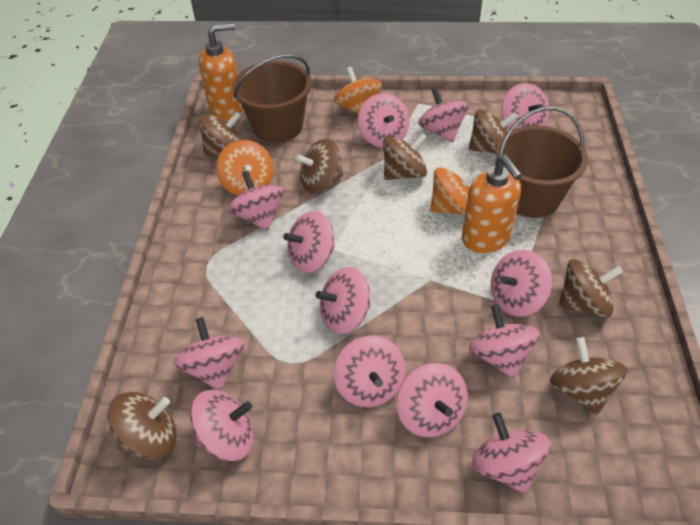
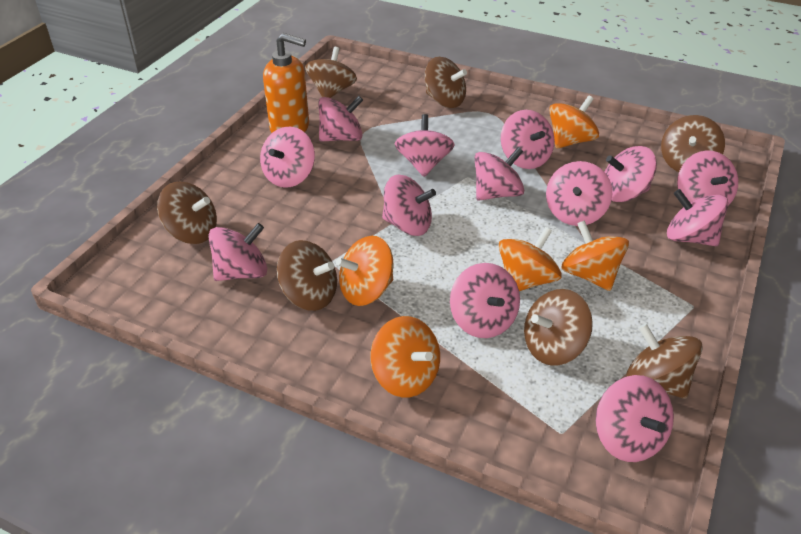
brown bucket: [232,54,312,143] [496,107,588,218] = 2 -> none = 0
orange soap dispenser: [199,23,243,121] [462,155,522,253] = 2 -> [263,33,309,133] = 1
orange spinning top: [216,140,274,196] [334,67,382,114] [430,167,481,215] = 3 -> [336,236,393,306] [371,316,440,398] [499,227,562,291] [549,95,599,149] [561,220,629,291] = 5

